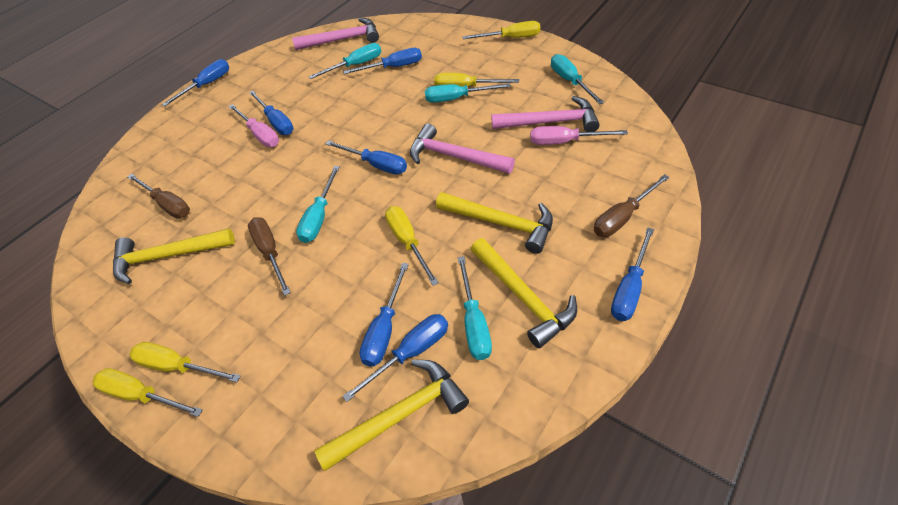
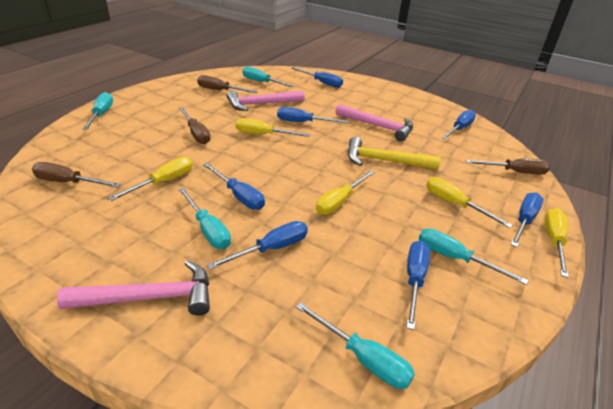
brown screwdriver: [128,174,190,218] [248,217,291,296] [594,174,670,237] = 3 -> [32,162,121,188] [179,107,211,144] [197,75,258,93] [466,159,550,175] = 4
pink screwdriver: [228,104,279,147] [530,126,628,145] = 2 -> none = 0
yellow hammer: [113,228,235,284] [314,360,469,471] [436,192,553,254] [471,238,577,348] = 4 -> [348,137,441,170] = 1

